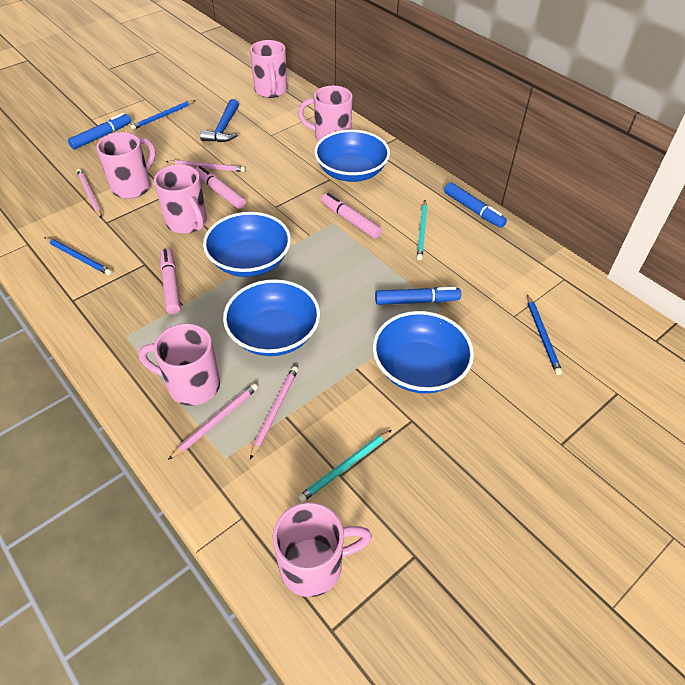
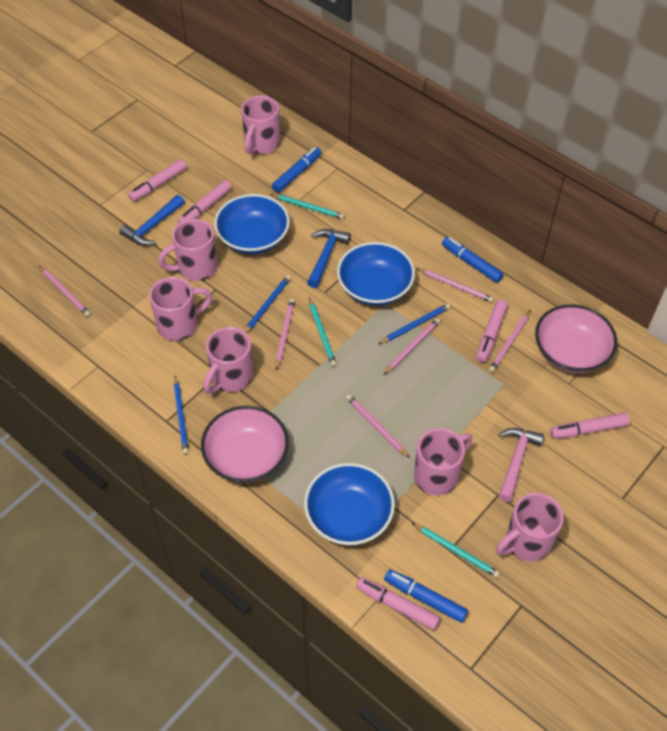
blue bowl: [203,212,291,277] [223,279,320,356] [314,130,390,182] [373,311,474,394] = 4 -> [214,194,290,254] [304,463,395,545] [337,242,415,306] = 3
blue hammer: [200,99,239,142] = 1 -> [119,195,185,246] [307,229,351,288] = 2
pink bowl: none = 0 -> [201,406,289,483] [535,305,617,373] = 2
pink hammer: none = 0 -> [499,428,544,502] = 1
pink marker: [160,248,181,314] [196,166,246,209] [321,193,382,238] = 3 -> [128,159,187,202] [178,180,232,223] [356,577,440,630] [476,299,508,362] [550,413,630,439] = 5
pink pencil: [76,169,102,218] [166,160,245,172] [168,383,258,460] [250,366,298,459] = 4 -> [39,266,91,317] [276,299,295,370] [346,394,410,458] [383,318,440,375] [416,268,494,302] [489,310,530,372] = 6
turquoise pencil: [298,430,392,503] [417,200,427,260] = 2 -> [270,194,345,219] [309,297,337,366] [412,523,500,578] = 3

